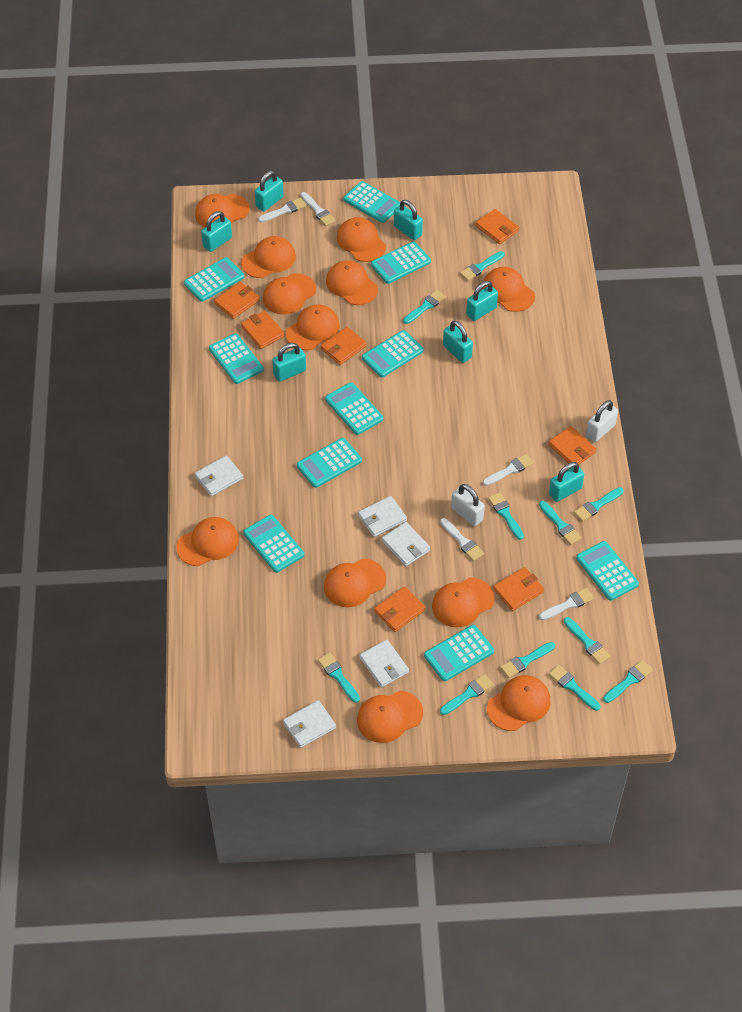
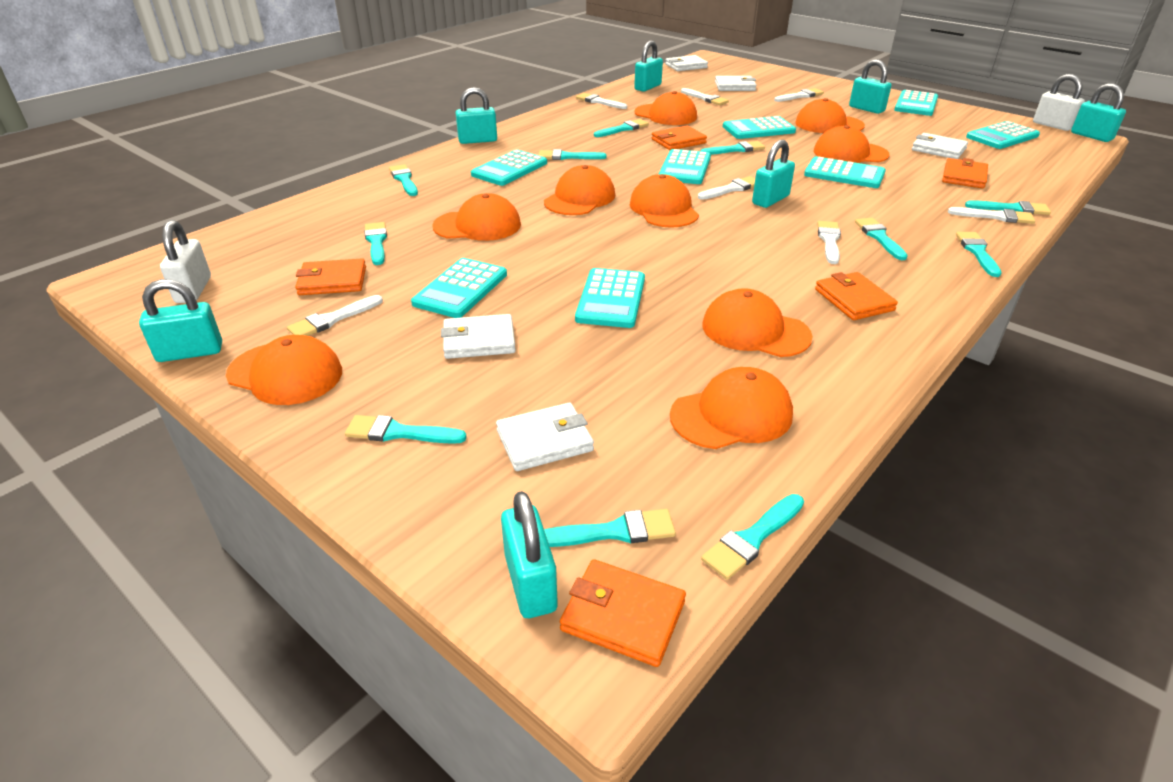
orange cap: [176,517,239,566] [195,194,250,227] [241,236,296,278] [263,273,316,315] [286,304,340,350] [324,559,386,607] [326,260,378,305] [337,217,386,262] [357,691,423,743] [432,578,495,627] [482,267,535,312] [487,675,551,731] = 12 -> [226,335,342,405] [432,193,521,241] [544,165,615,215] [630,174,699,228] [634,91,697,125] [670,367,793,449] [702,288,813,357] [795,98,865,133] [814,125,889,163] = 9
orange wallet: [214,282,260,319] [241,311,285,349] [321,327,367,365] [374,586,425,632] [475,209,519,244] [493,567,544,611] [549,426,597,464] = 7 -> [296,259,366,295] [560,559,686,667] [652,126,707,150] [815,272,898,320] [942,158,988,189] = 5
turquoise calculator: [184,257,244,302] [209,333,264,384] [243,515,304,573] [297,438,362,488] [325,382,383,435] [343,181,400,223] [362,330,424,377] [371,242,431,284] [424,625,494,681] [576,541,639,601] = 10 -> [411,258,507,318] [471,149,547,186] [575,268,645,328] [658,149,711,184] [723,116,796,139] [804,156,886,188] [894,90,938,116] [966,121,1040,149] = 8
white brush: [258,198,307,222] [301,192,336,226] [440,518,484,561] [483,454,534,486] [539,588,594,620] = 5 -> [287,295,383,336] [576,93,627,109] [681,88,729,105] [698,176,755,200] [774,88,824,102] [817,221,841,264] [948,207,1035,224] = 7

